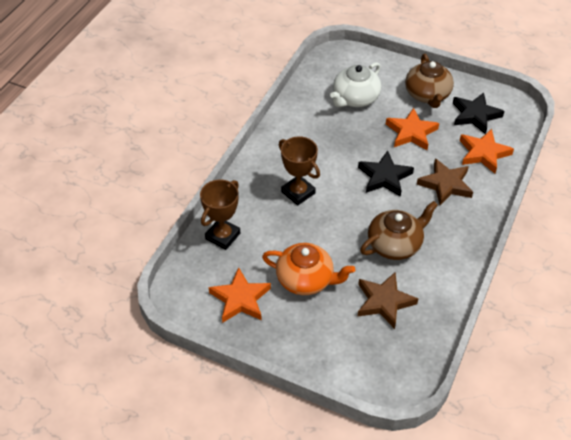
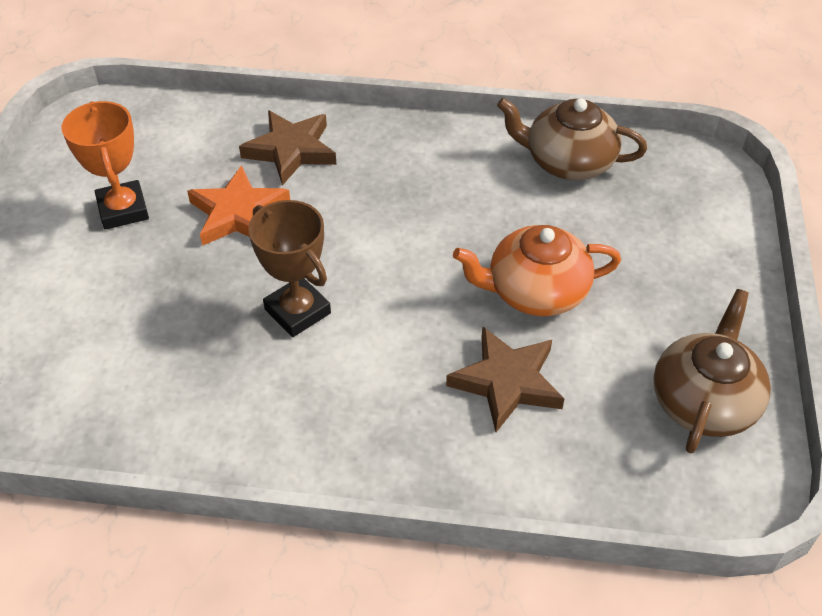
black star: [358,151,414,197] [453,93,505,134] = 2 -> none = 0
brown trophy: [200,180,240,250] [279,136,320,206] = 2 -> [248,200,331,337] = 1
orange star: [209,267,271,323] [386,108,439,150] [460,129,514,173] = 3 -> [187,165,290,246] = 1
orange trophy: none = 0 -> [62,101,149,230] = 1
white teapot: [330,62,381,107] = 1 -> none = 0

